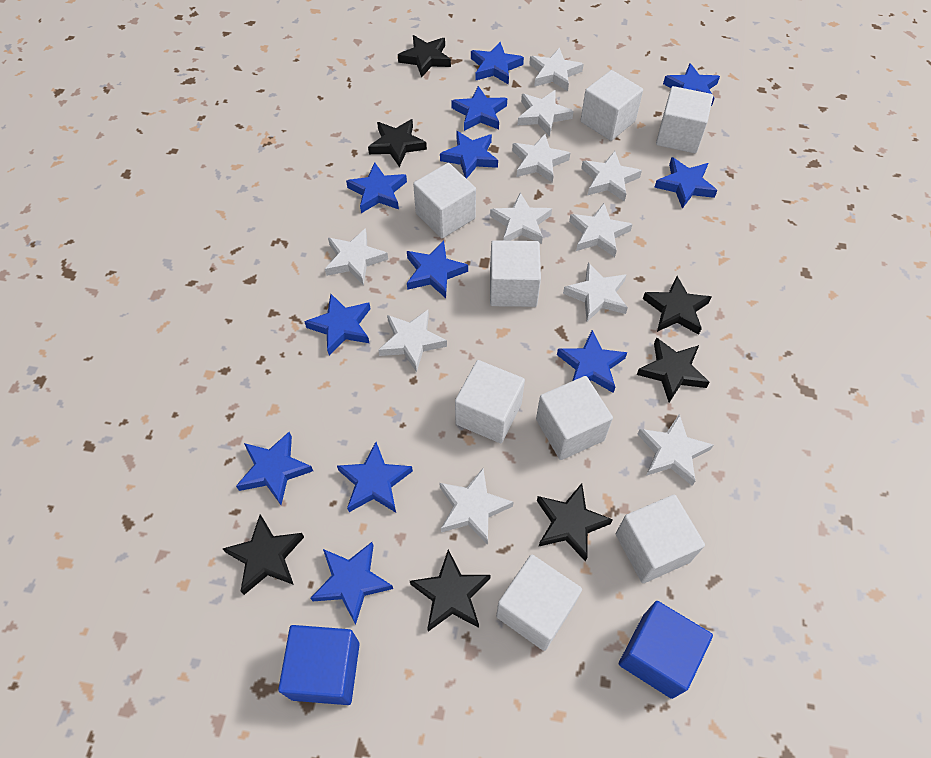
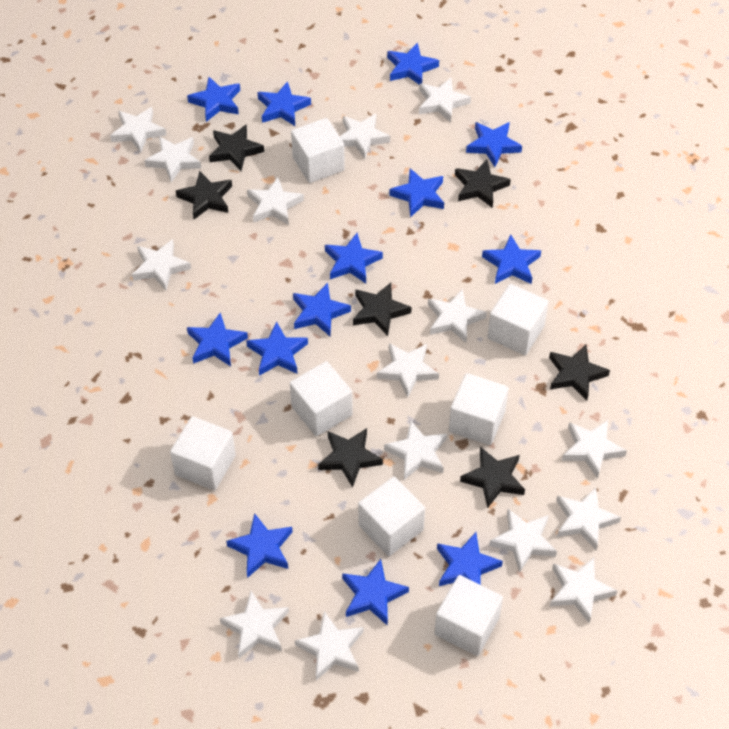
blue cube: [278,625,360,705] [619,601,713,699] = 2 -> none = 0
blue star: [236,432,313,505] [304,294,370,355] [311,542,393,625] [337,442,413,513] [346,162,407,213] [407,241,468,298] [440,131,498,179] [451,86,507,131] [471,42,524,85] [557,330,627,393] [654,157,718,209] [663,63,720,106] = 12 -> [187,77,240,122] [187,313,248,366] [226,513,293,578] [246,321,308,376] [257,81,311,126] [293,283,351,337] [325,233,383,283] [342,559,409,626] [387,43,439,85] [389,168,444,217] [437,532,503,586] [466,122,522,167] [482,235,541,284] = 13
white cube: [413,163,476,239] [455,360,525,443] [490,241,541,307] [496,555,582,651] [536,376,613,460] [580,70,643,141] [616,495,705,583] [656,86,713,153] = 8 -> [170,416,236,491] [290,361,353,436] [291,118,345,183] [358,477,425,556] [434,575,503,656] [449,373,509,445] [488,284,549,355] = 7
white star: [325,228,388,285] [378,310,447,372] [439,468,514,545] [490,193,552,244] [512,134,570,183] [518,90,574,136] [529,48,583,91] [563,263,628,321] [569,203,633,257] [581,151,642,202] [638,414,713,486] = 11 -> [110,107,166,153] [132,239,191,291] [144,136,201,182] [220,591,289,658] [247,177,304,225] [295,611,363,680] [340,114,390,159] [377,343,439,398] [384,420,447,480] [419,78,471,122] [428,289,487,343] [489,509,557,573] [550,557,618,623] [556,487,621,550] [562,420,627,479] = 15

